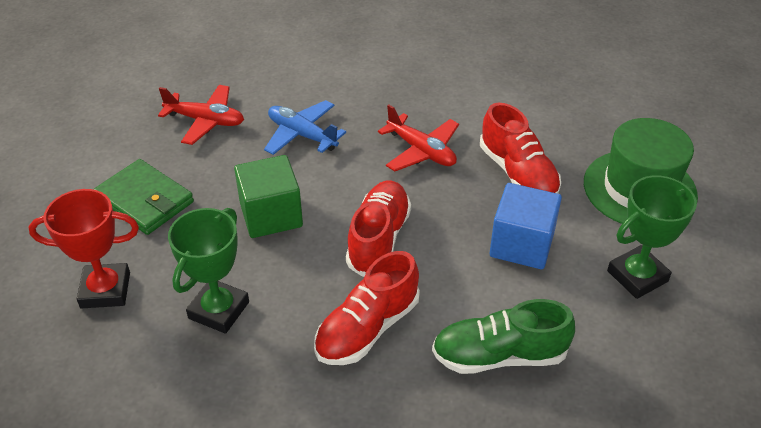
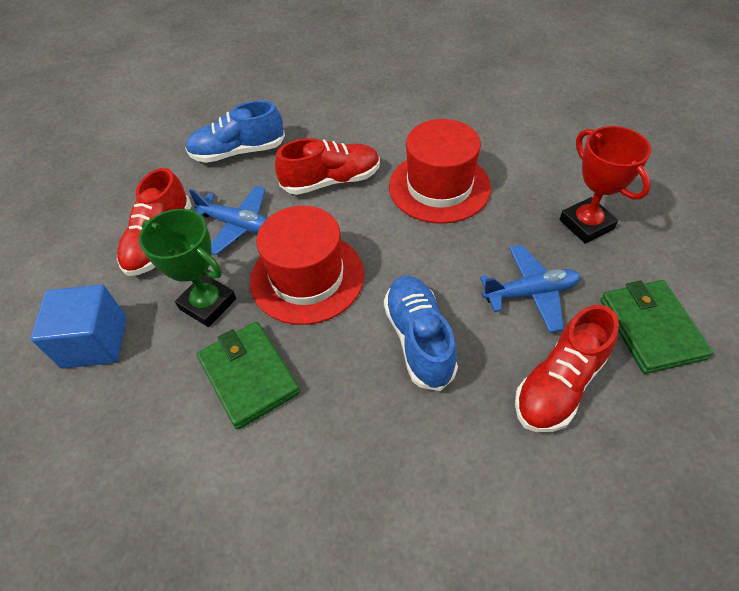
blue plane: [264,100,346,155] = 1 -> [189,186,267,255] [480,245,580,333] = 2
blue shoe: none = 0 -> [185,101,285,163] [384,276,458,391] = 2
green cube: [234,155,303,238] = 1 -> none = 0
green hat: [584,118,698,224] = 1 -> none = 0
green shoe: [432,299,575,374] = 1 -> none = 0
green trophy: [168,208,249,334] [607,176,697,299] = 2 -> [139,209,236,327] = 1
green wallet: [93,159,194,235] = 1 -> [197,322,300,430] [600,280,714,374] = 2
red hat: none = 0 -> [250,206,364,325] [389,119,491,224] = 2
red plane: [158,85,244,145] [378,105,459,171] = 2 -> none = 0

